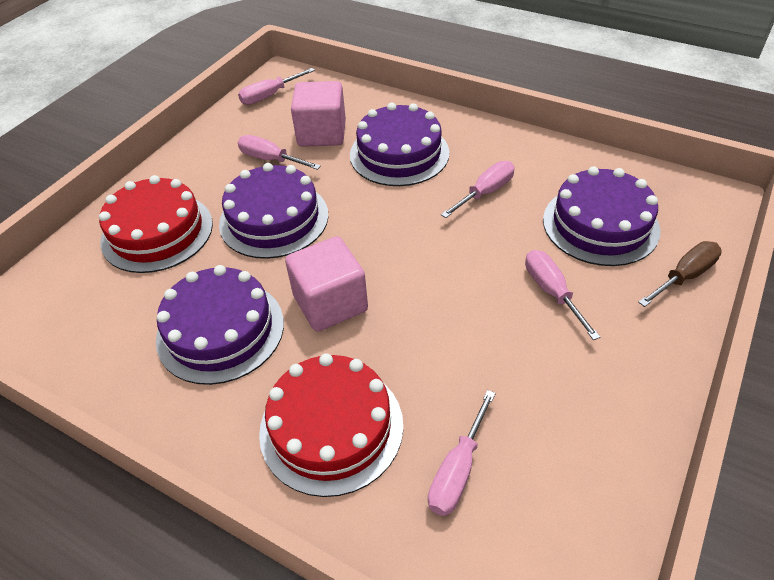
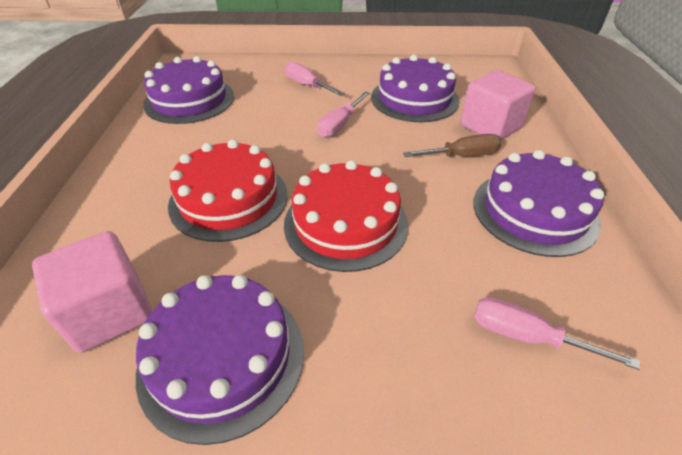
pink screwdriver: [238,68,315,105] [238,135,321,170] [428,390,496,516] [441,161,515,218] [525,250,600,340] = 5 -> [285,62,345,96] [317,91,370,138] [474,297,640,370] = 3

